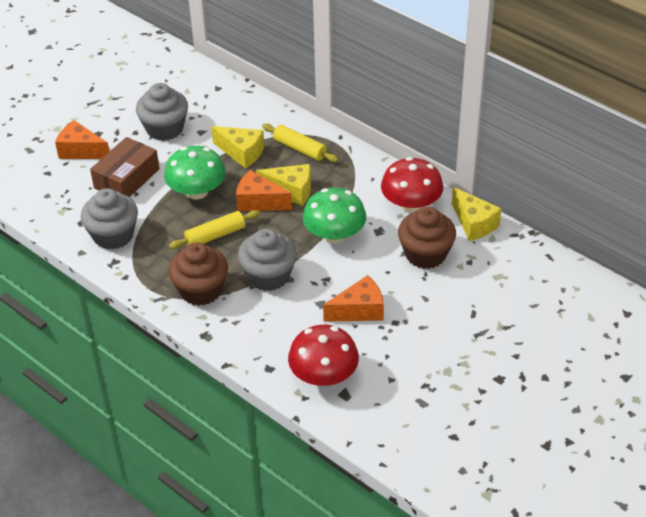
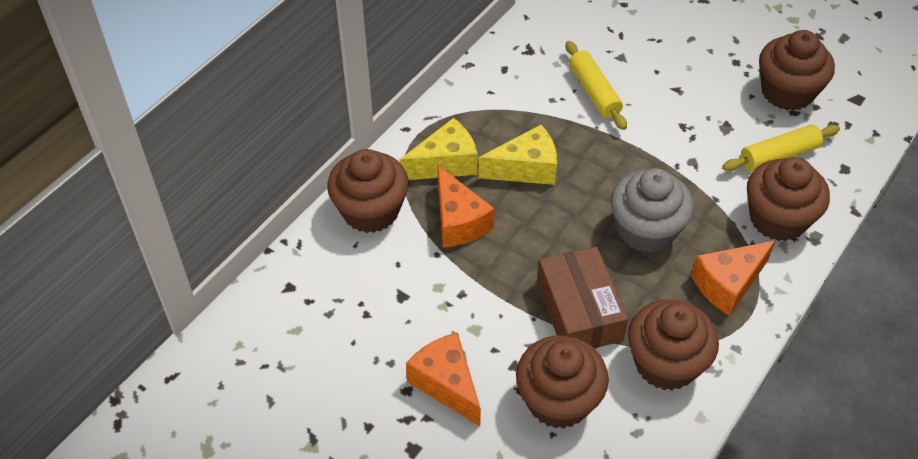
brown cupcake: [169,243,228,306] [398,207,456,269] = 2 -> [327,149,409,233] [516,335,609,429] [628,299,719,390] [747,157,830,241] [759,30,835,111] = 5
green mushroom: [164,146,226,199] [303,188,366,243] = 2 -> none = 0
grey cupcake: [81,188,138,250] [136,83,188,141] [238,228,297,291] = 3 -> [611,168,694,253] = 1
red mushroom: [288,325,359,386] [381,157,443,213] = 2 -> none = 0
yellow cheese: [211,126,264,169] [256,164,311,206] [452,187,502,241] = 3 -> [399,118,478,180] [478,125,557,185] = 2

